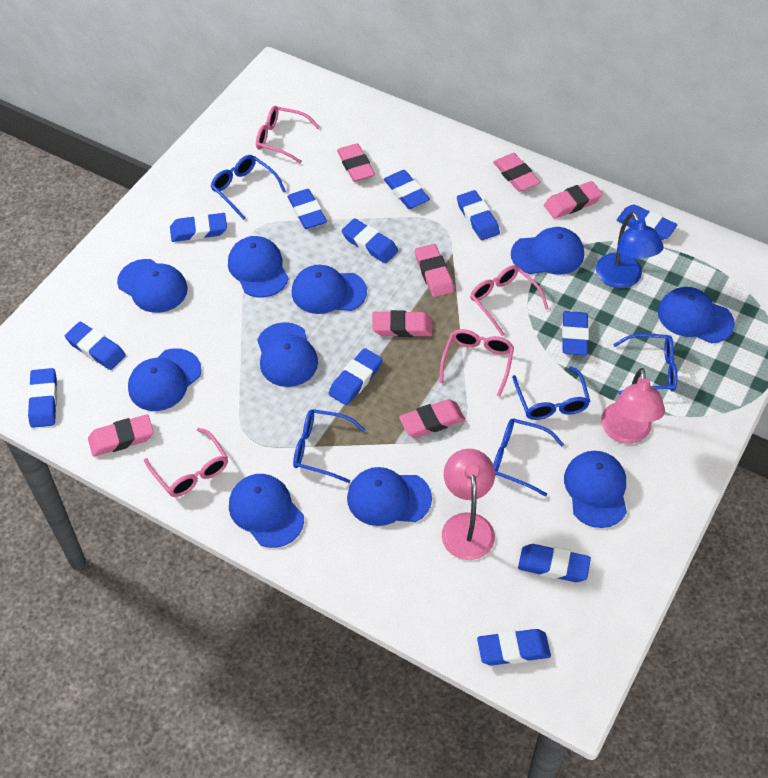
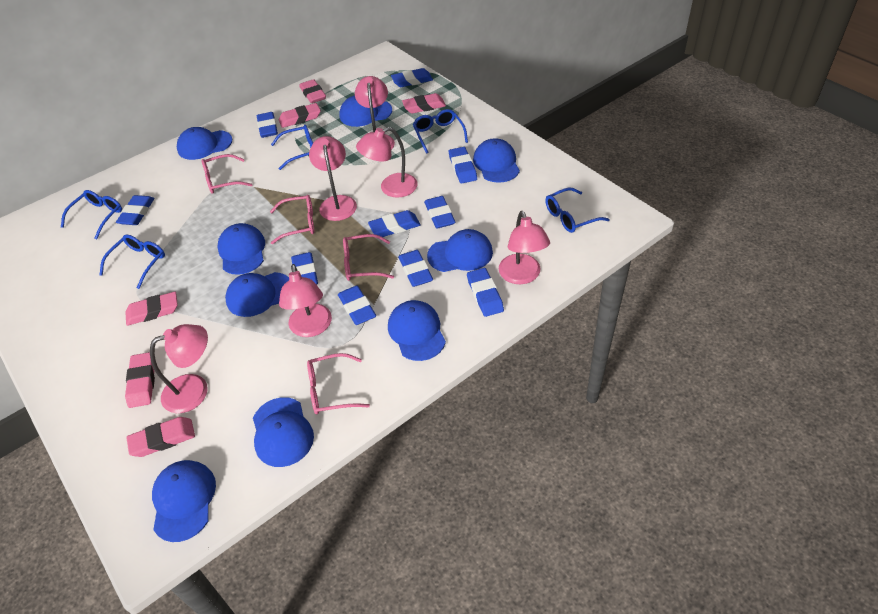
blue cap: [117,259,188,313] [128,348,202,411] [228,236,289,297] [229,474,304,548] [257,322,318,387] [292,265,367,314] [347,467,432,526] [511,227,584,275] [564,451,627,528] [658,287,735,343] = 10 -> [152,460,216,542] [177,127,232,160] [217,223,265,275] [225,272,289,317] [253,397,314,467] [340,95,392,127] [388,300,446,361] [427,229,493,272] [473,138,520,183] = 9
blue eraser: [28,368,57,428] [65,322,126,370] [170,213,227,242] [287,189,327,229] [328,348,383,405] [341,218,398,263] [384,170,430,209] [457,190,500,240] [477,629,551,666] [518,544,591,582] [562,311,589,356] [617,205,678,240] = 12 -> [116,195,155,225] [257,112,278,138] [291,252,318,285] [338,286,376,325] [368,210,421,237] [391,68,433,87] [398,250,433,287] [424,196,455,229] [449,147,477,184] [467,268,504,317] = 10
blue lamp: [596,212,664,288] = 1 -> none = 0
pink eraser: [88,414,154,457] [337,143,375,182] [372,310,432,337] [399,399,465,438] [415,244,454,297] [493,153,540,192] [544,181,603,219] = 7 -> [125,292,178,326] [125,352,155,408] [126,417,195,457] [279,103,321,128] [299,79,326,103] [402,93,446,113] = 6
pink lamp: [442,449,495,560] [601,368,665,444] = 2 -> [150,324,208,413] [279,264,332,337] [309,136,357,221] [355,76,395,150] [356,127,417,198] [499,211,550,284] = 6

